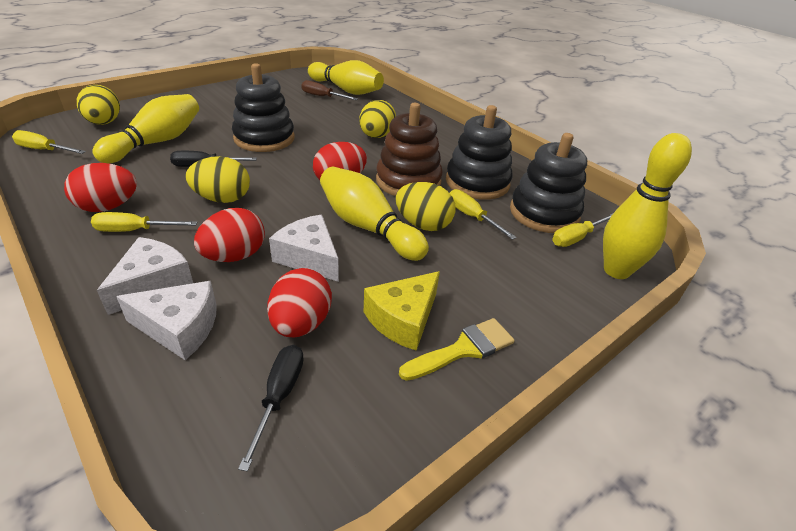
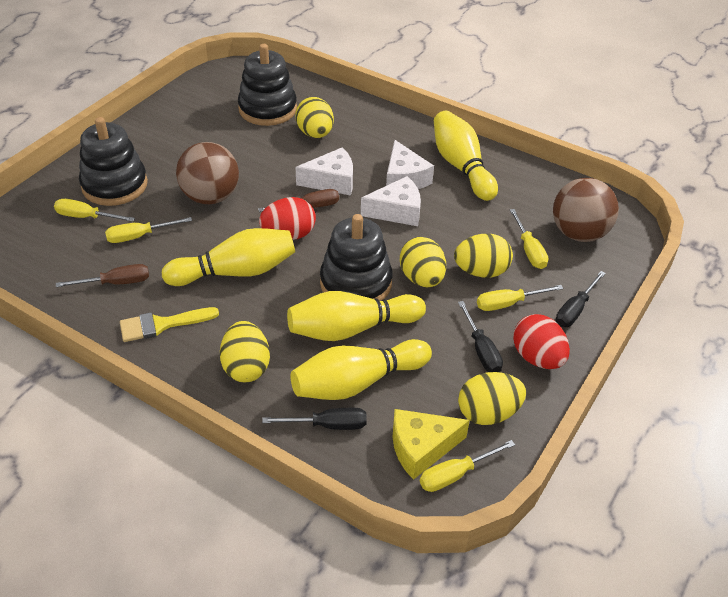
black screwdriver: [170,151,257,167] [238,345,304,471] = 2 -> [262,408,367,430] [458,301,503,372] [556,271,606,327] = 3
brown ball: none = 0 -> [176,142,239,204] [553,178,619,242] = 2
brown screwdriver: [301,80,358,100] = 1 -> [56,264,149,287] [258,189,339,212] = 2
brown stacking toy: [376,103,443,196] = 1 -> none = 0
red egg: [64,163,137,212] [194,208,265,262] [267,268,332,338] [313,142,367,180] = 4 -> [259,197,316,240] [513,314,570,369] = 2
yellow egg: [77,85,120,125] [186,156,250,203] [359,100,396,138] [395,182,456,231] = 4 -> [220,321,270,382] [295,97,334,138] [400,237,446,287] [454,234,513,278] [458,372,526,425] = 5
yellow screwdriver: [12,130,86,154] [91,212,197,232] [450,189,517,240] [552,214,612,247] = 4 -> [54,199,135,222] [105,217,192,243] [420,440,515,492] [477,285,564,311] [510,209,548,269] = 5

